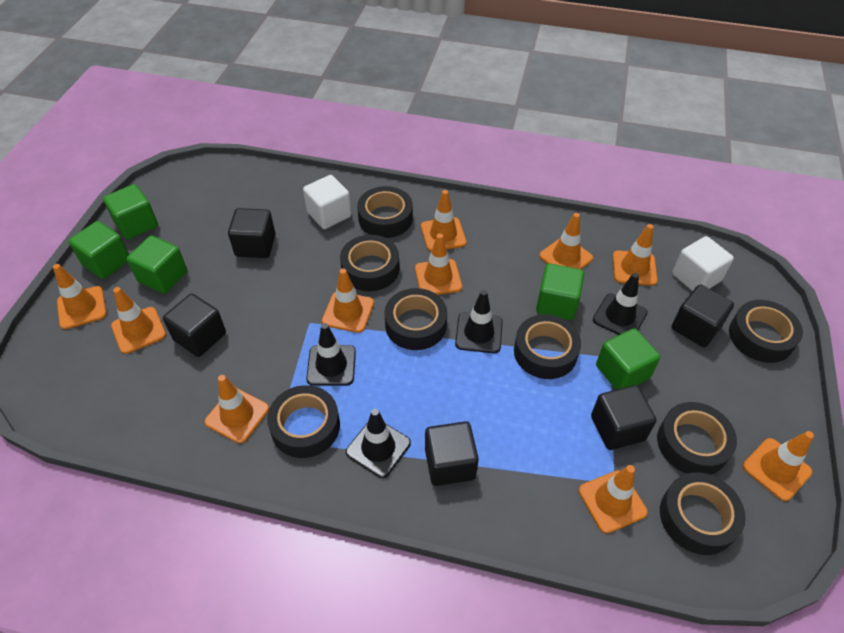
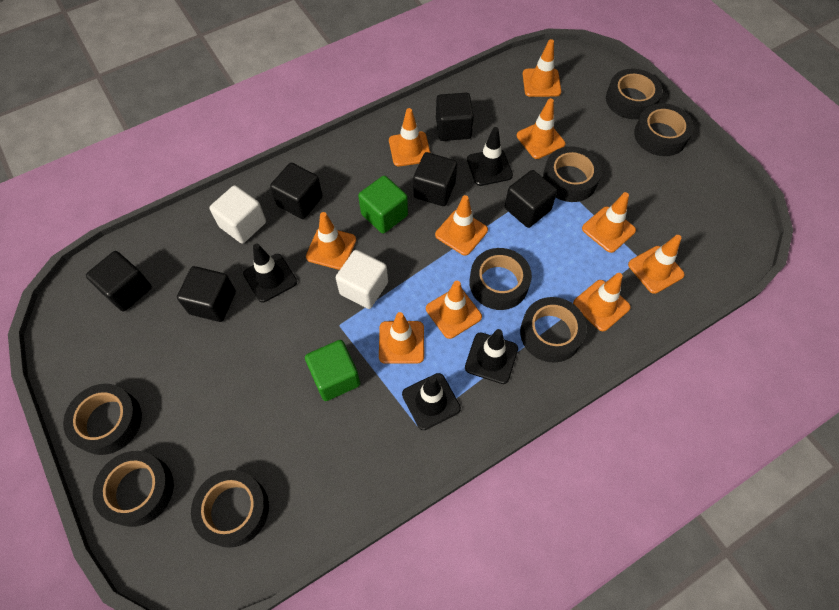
black cube: [163,294,226,357] [228,208,275,258] [425,421,479,486] [591,385,657,450] [671,285,734,347] = 5 -> [86,251,152,312] [177,266,236,322] [270,163,323,219] [413,152,457,206] [436,93,474,141] [505,170,557,228] = 6
green cube: [69,221,129,279] [103,184,158,240] [127,236,187,294] [536,263,584,320] [596,328,660,390] = 5 -> [305,340,360,401] [358,176,408,234] = 2

